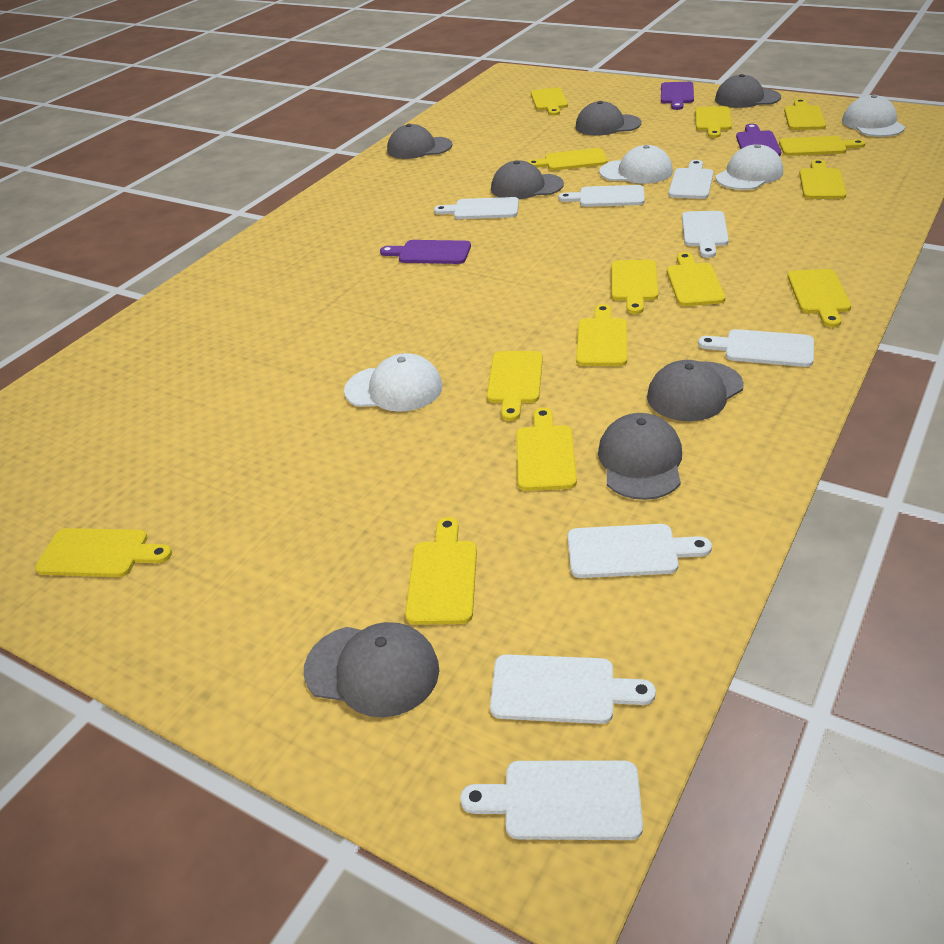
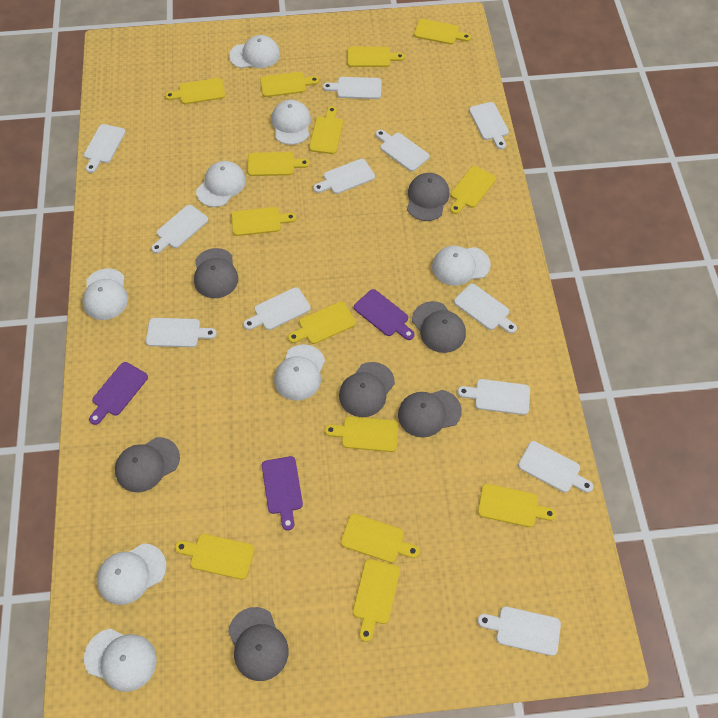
white cap: [344,353,442,412] [599,145,673,184] [716,144,783,190] [842,94,905,137] = 4 -> [82,269,128,320] [84,629,157,692] [97,543,166,605] [196,161,246,207] [229,35,280,68] [271,100,311,145] [274,344,325,401] [432,246,491,286] = 8
white cutting board: [434,197,519,219] [460,761,643,840] [490,654,656,724] [559,185,645,207] [568,524,712,578] [668,160,713,199] [682,211,729,258] [698,329,814,367] = 8 -> [84,124,126,173] [146,318,217,347] [151,205,208,253] [243,287,311,330] [313,159,375,194] [323,77,382,99] [376,129,430,171] [454,284,517,334] [457,379,530,415] [469,102,509,149] [478,606,561,656] [518,441,593,493] = 12

